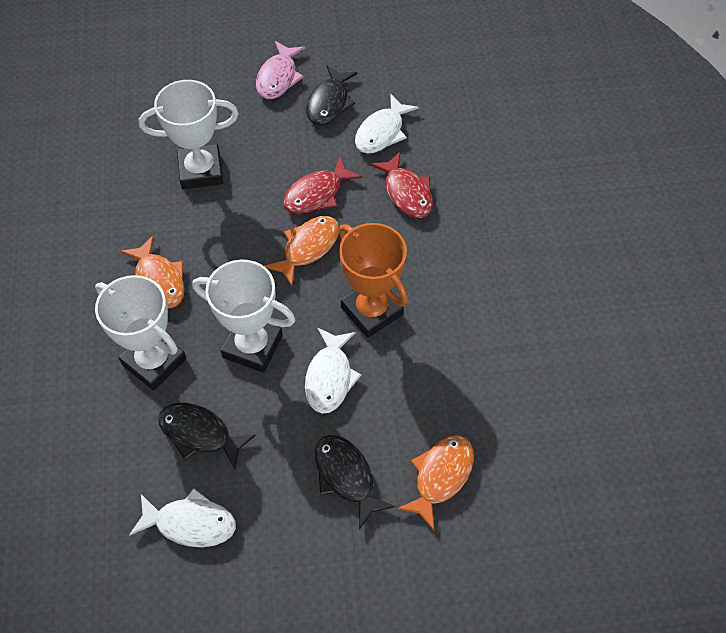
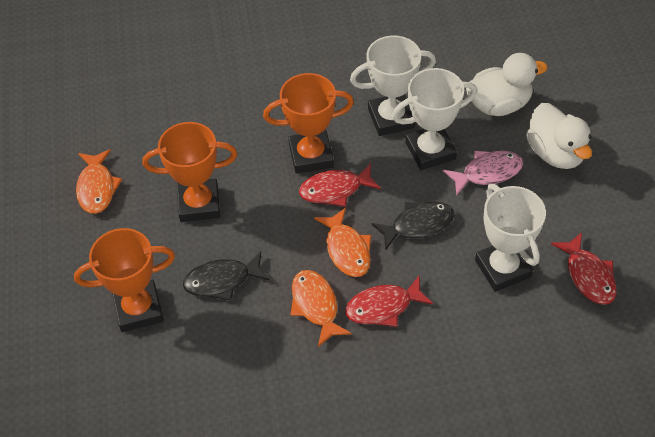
black fish: [158,403,256,469] [306,65,357,125] [315,435,395,530] = 3 -> [183,252,270,300] [371,201,455,251] = 2
orange trophy: [339,223,408,338] = 1 -> [74,228,175,332] [142,122,237,222] [263,73,354,174] = 3
red fish: [283,156,362,214] [370,152,433,218] = 2 -> [299,163,381,207] [345,276,433,327] [551,232,617,305] = 3
white duck: none = 0 -> [466,53,548,116] [526,103,592,169] = 2
white fish: [129,488,236,547] [305,328,362,414] [355,94,419,154] = 3 -> none = 0

